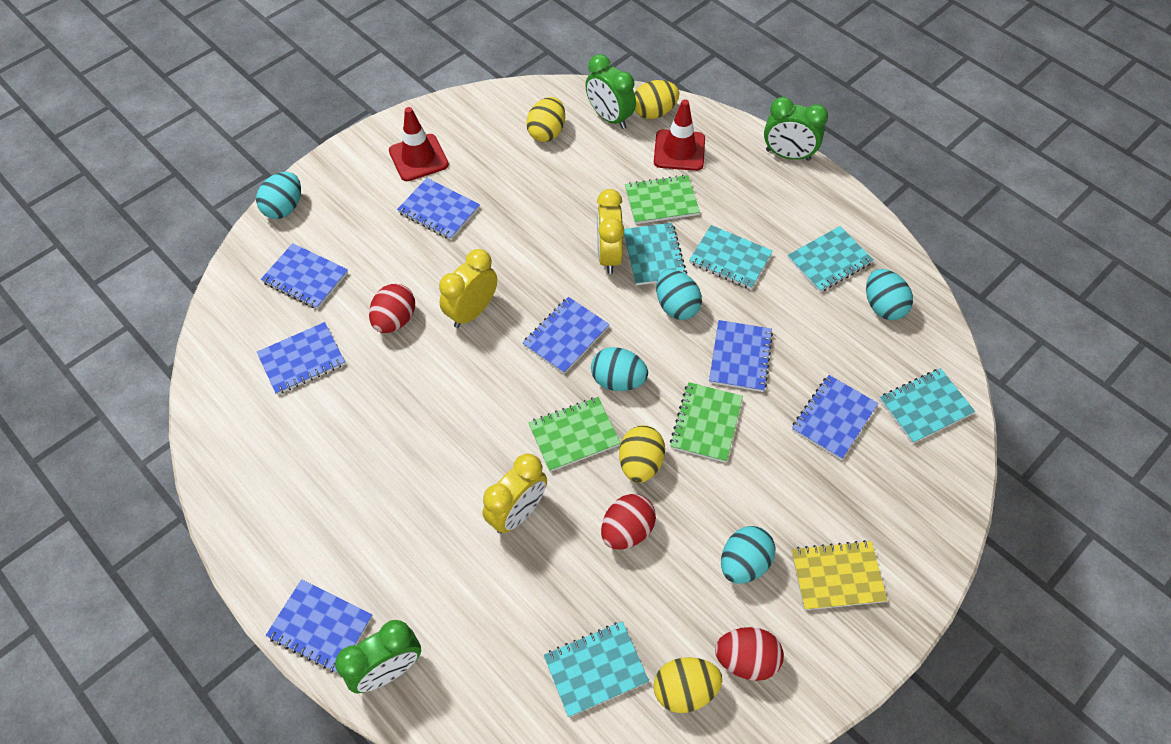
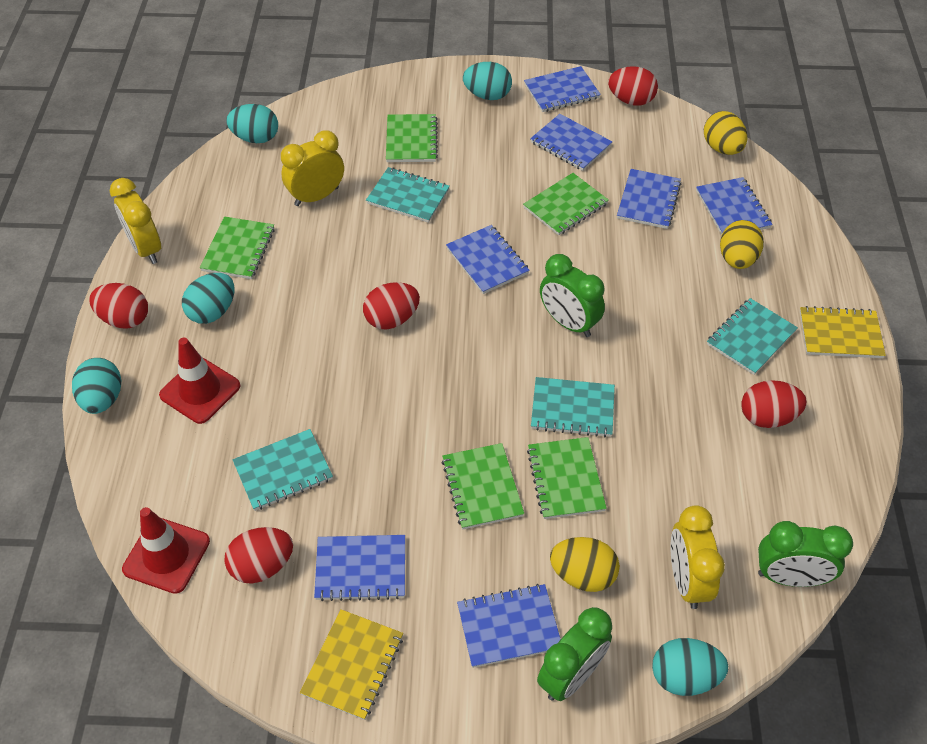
green notebook: [528,397,621,472] [625,175,700,224] [670,382,743,463] = 3 -> [200,216,275,279] [386,114,438,162] [442,443,524,529] [523,173,609,235] [527,437,607,519] = 5
red egg: [369,284,415,333] [601,494,656,549] [715,627,784,681] = 3 -> [89,283,148,329] [224,527,293,583] [363,282,420,329] [608,66,658,106] [741,380,807,428] = 5
turquoise notebook: [544,621,649,717] [624,223,687,285] [689,225,773,289] [788,226,874,292] [880,368,975,444] = 5 -> [233,429,333,511] [366,167,450,223] [531,377,615,437] [707,298,798,375] = 4
yellow egg: [526,97,565,142] [619,425,665,483] [634,80,679,119] [653,657,722,713] = 4 -> [550,537,620,592] [704,111,747,155] [720,220,764,269] = 3
yellow notebook: [791,540,887,610] = 1 -> [300,609,403,720] [800,306,886,358] = 2

